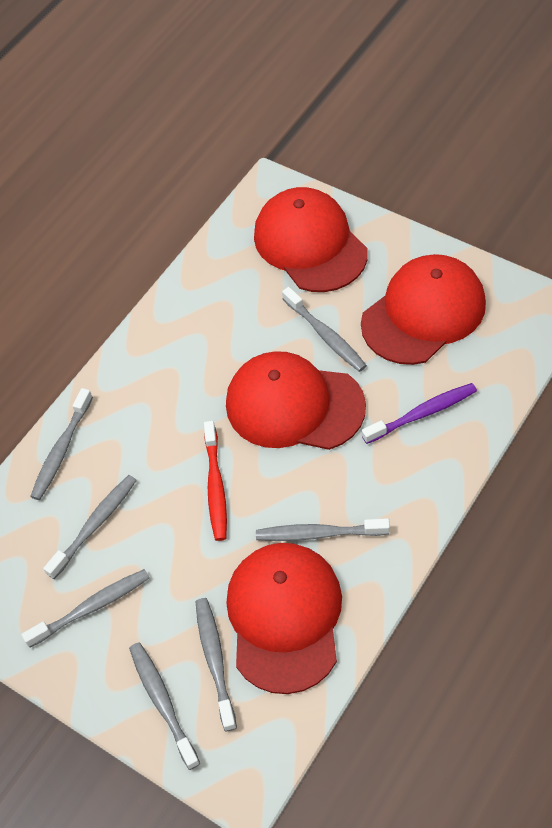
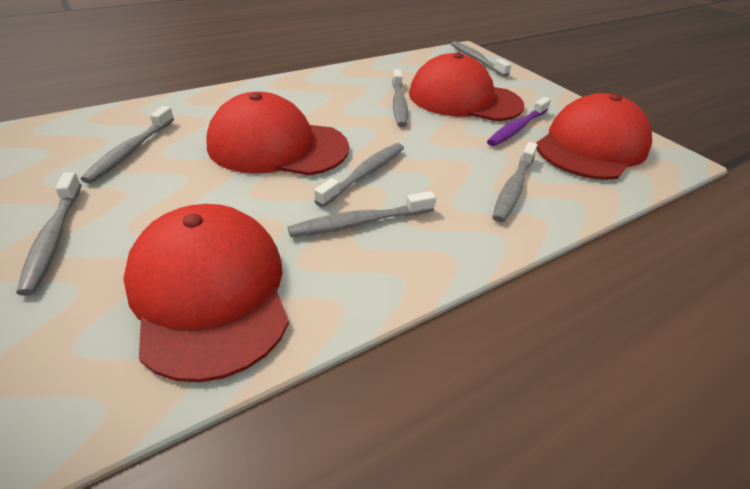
red toothbrush: [204,421,227,541] = 1 -> none = 0

